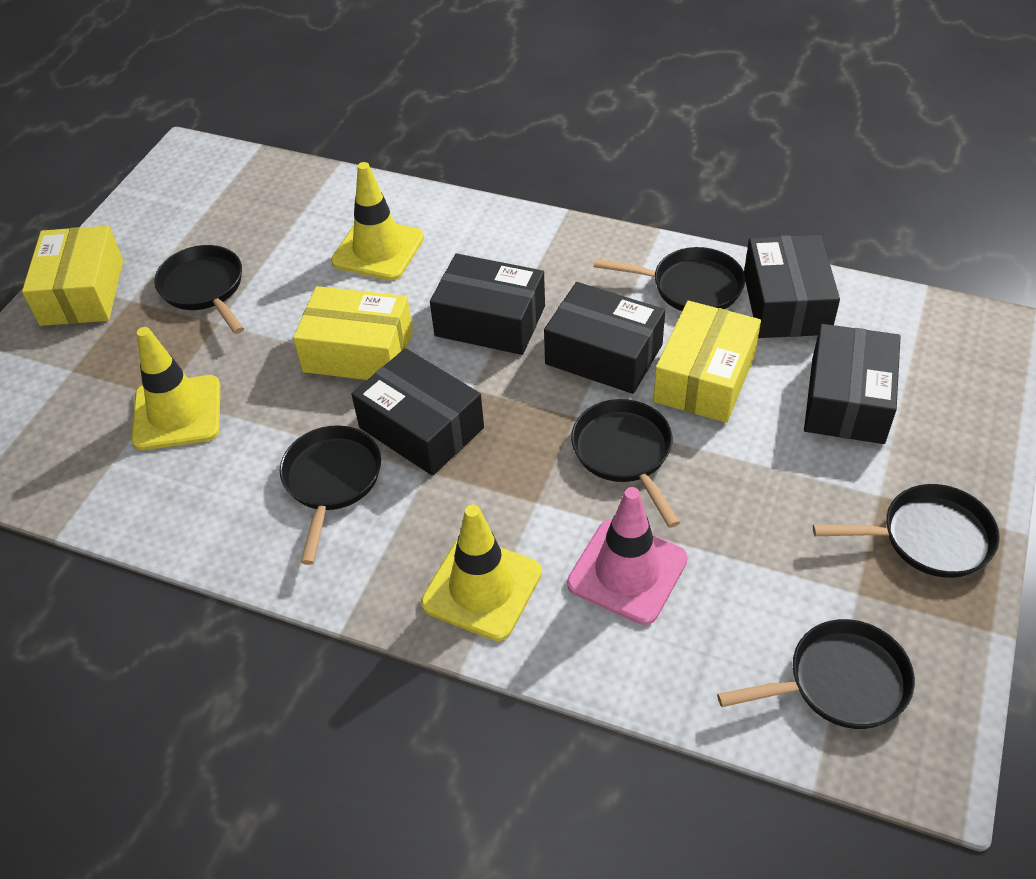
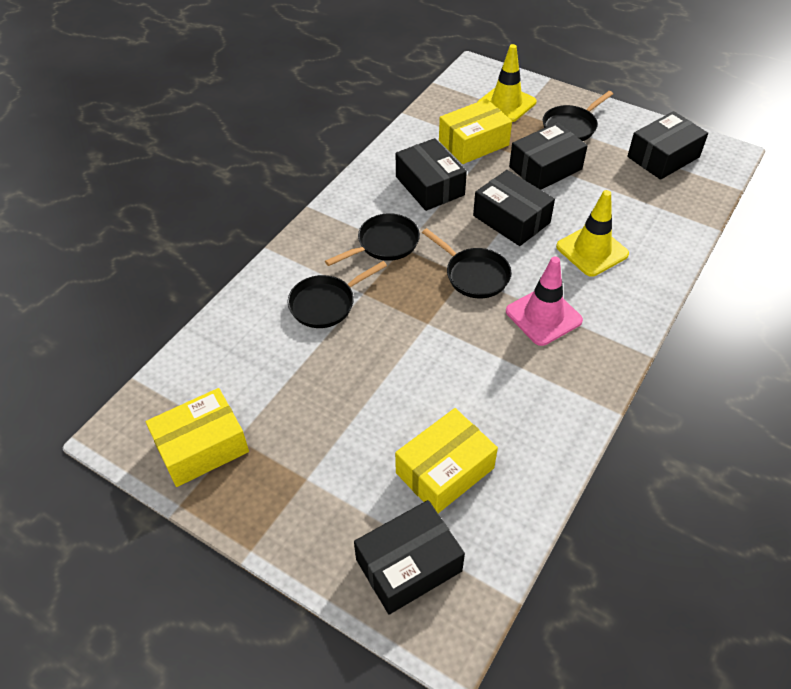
black pan: [154,245,244,334] [280,425,381,565] [571,399,680,528] [594,247,745,311] [717,619,915,729] [813,484,1000,578] = 6 -> [288,261,387,328] [325,213,420,266] [422,228,511,298] [543,91,613,141] = 4
yellow traffic cone: [131,327,220,450] [331,162,424,280] [421,505,542,641] = 3 -> [478,44,537,122] [556,190,629,277] = 2

